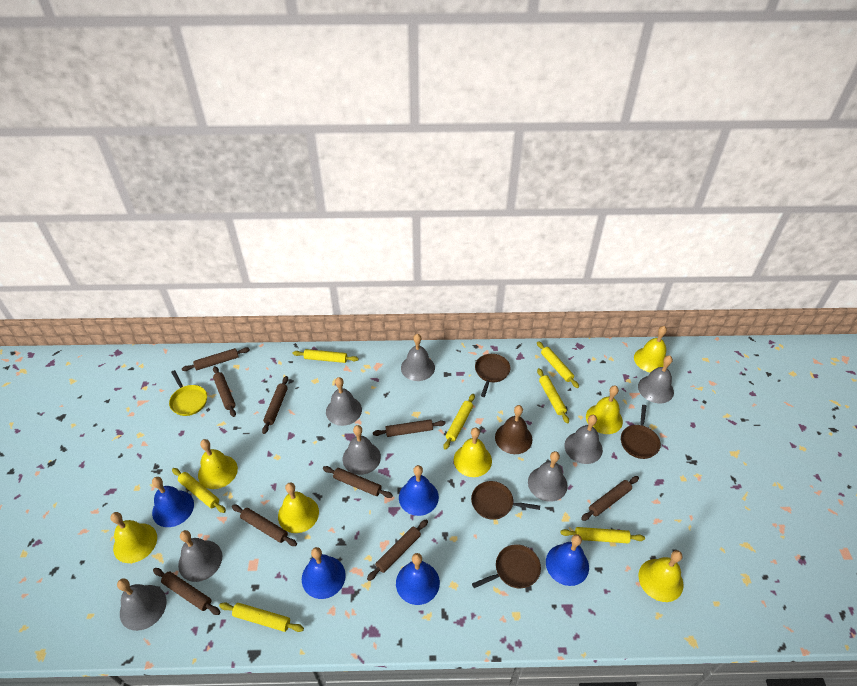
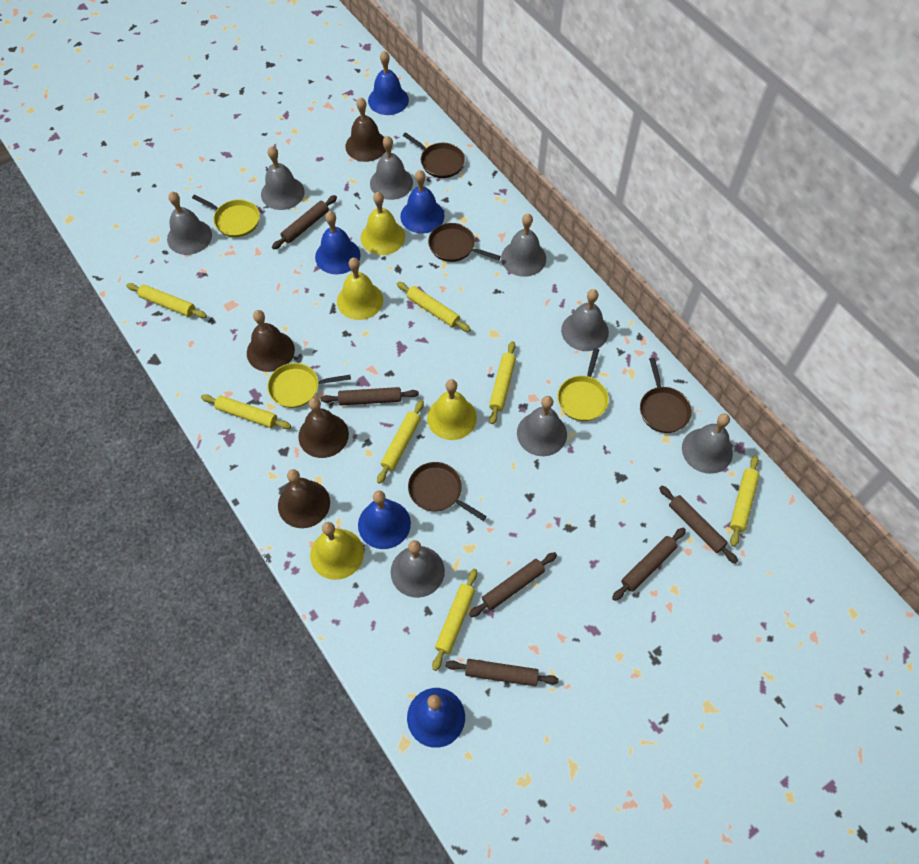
brown bell: [495,405,532,454] = 1 -> [247,310,295,372] [278,469,330,528] [298,398,349,458] [345,97,386,162] = 4
brown rolling pin: [153,568,221,615] [182,348,250,371] [213,366,236,417] [232,505,297,546] [262,376,288,434] [323,466,393,498] [367,519,428,581] [373,419,446,437] [581,476,639,521] = 9 -> [272,195,337,249] [321,387,419,405] [446,659,559,686] [469,552,557,617] [612,528,686,601] [659,486,738,564] = 6
yellow bell: [110,512,157,563] [198,439,238,489] [278,482,319,533] [454,428,492,477] [586,385,623,434] [634,326,667,373] [638,550,684,602] = 7 -> [310,522,364,580] [337,257,383,320] [361,192,405,255] [427,379,477,440] = 4
yellow pan: [169,370,207,416] = 1 -> [192,194,260,237] [267,363,351,408] [557,348,609,421] = 3

